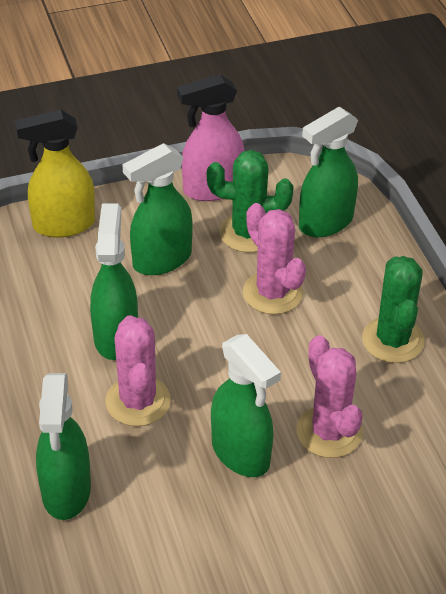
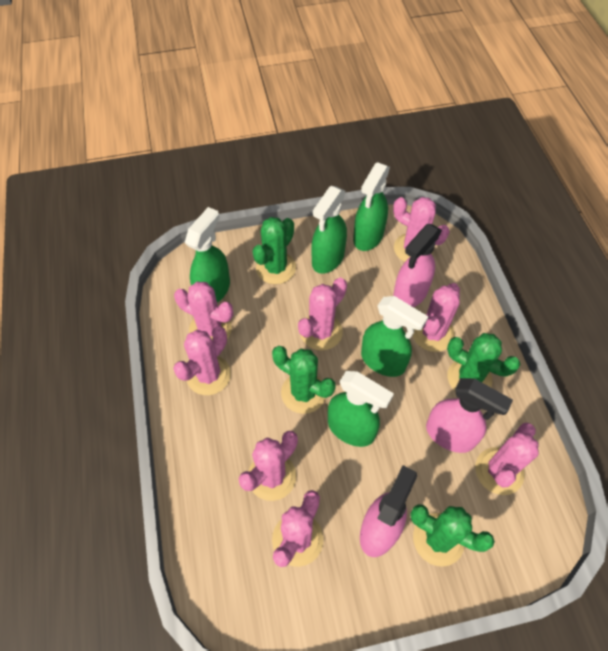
green cactus: [207,150,294,253] [362,256,424,363] = 2 -> [253,217,296,284] [272,346,336,414] [410,504,495,567] [447,333,520,392] = 4
pink cactus: [106,315,171,426] [243,203,306,314] [296,335,363,458] = 3 -> [173,327,231,395] [174,282,233,341] [239,431,298,501] [272,490,324,567] [298,278,347,350] [393,197,449,262] [412,283,460,352] [475,423,539,495] = 8
pink spray bottle: [177,74,244,201] = 1 -> [360,465,417,557] [393,224,442,307] [426,378,513,453] = 3
yellow spray bottle: [15,110,95,237] = 1 -> none = 0

